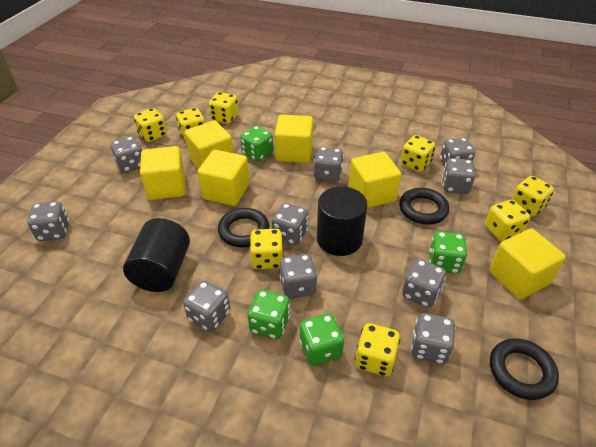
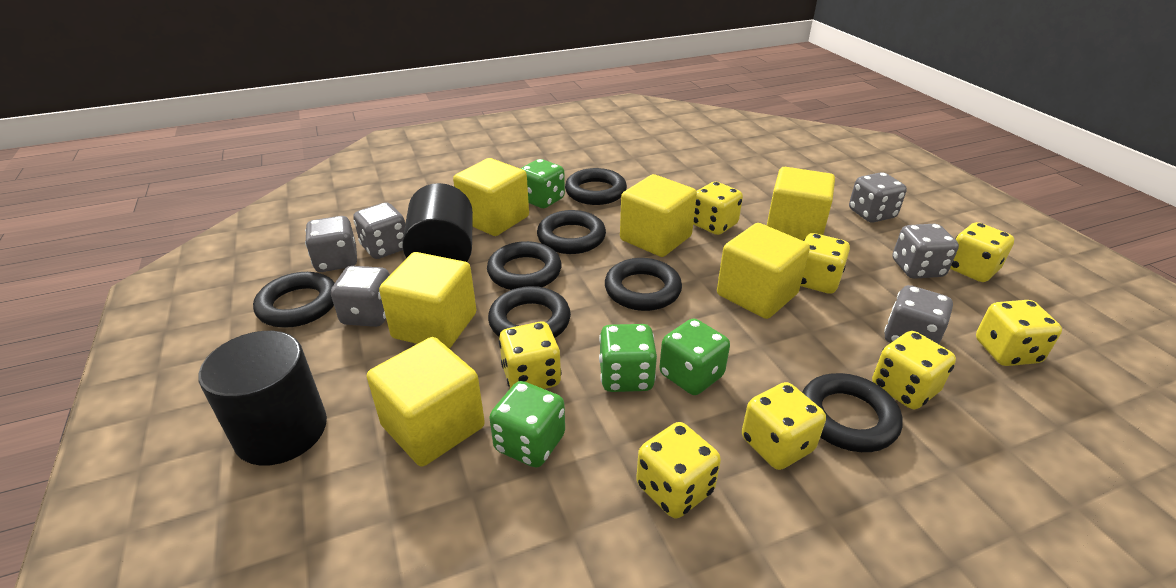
black ring: [218,208,269,247] [399,188,449,224] [490,338,559,400] = 3 -> [253,272,335,328] [487,241,561,290] [488,286,571,338] [537,210,606,254] [565,168,627,205] [605,258,682,311] [802,373,902,452] = 7
grey dice: [27,201,69,241] [111,136,142,173] [183,280,230,332] [272,203,308,245] [280,254,317,299] [314,147,344,182] [402,259,446,308] [411,313,455,364] [440,138,475,166] [442,158,475,194] = 10 -> [305,216,357,272] [331,266,390,327] [353,202,405,259] [849,172,907,223] [884,285,953,344] [893,224,959,279] = 6

